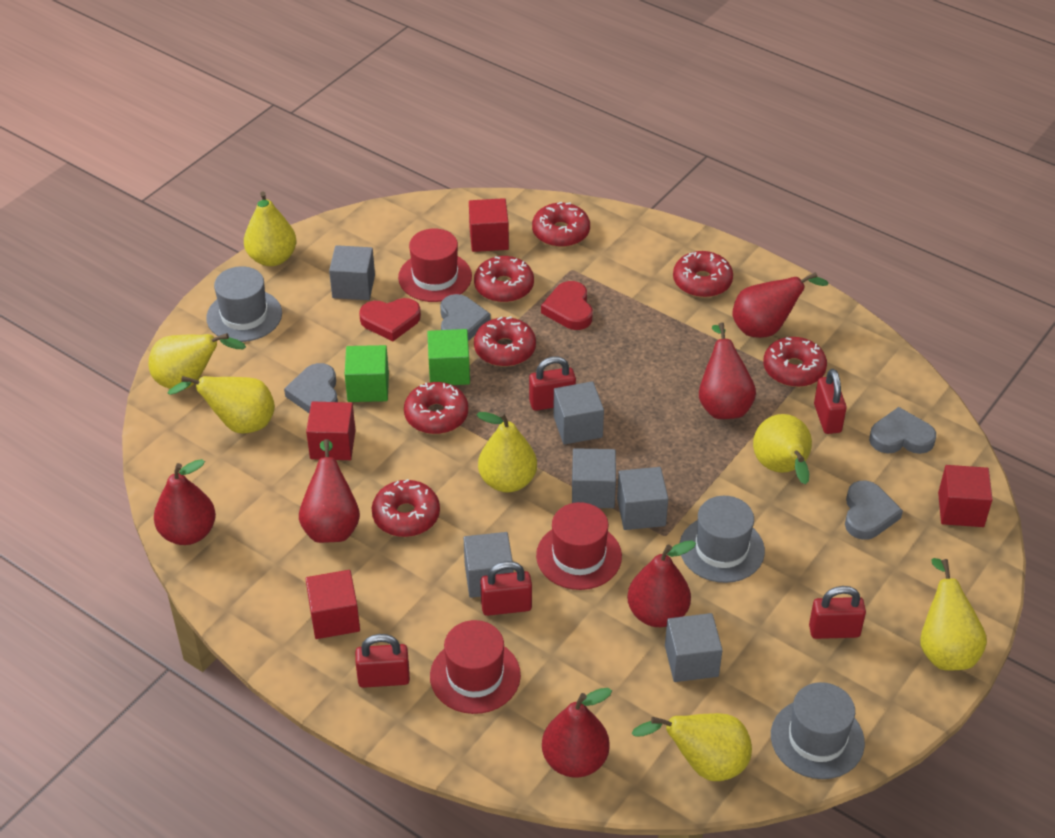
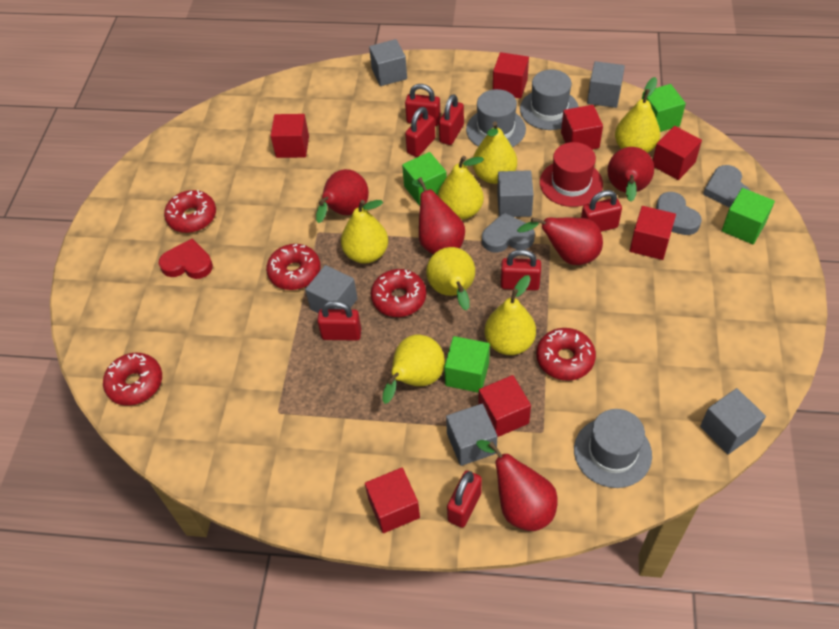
green cube: [345,345,389,402] [427,329,470,385] = 2 -> [402,152,447,206] [444,336,490,393] [642,84,686,132] [722,188,775,244] = 4
grey heart: [284,363,338,413] [440,294,491,341] [845,481,903,540] [869,407,936,454] = 4 -> [482,213,535,253] [656,192,702,235] [703,165,750,208] = 3
red cube: [306,402,356,460] [306,570,360,639] [469,198,509,252] [938,465,992,527] = 4 -> [271,114,309,158] [365,468,420,533] [479,375,531,437] [493,52,529,99] [561,105,603,150] [630,206,676,260] [653,126,702,180] = 7
red donut: [372,479,440,537] [404,382,468,434] [474,256,534,303] [474,316,536,367] [532,202,590,247] [673,251,733,298] [763,337,827,387] = 7 -> [103,352,162,406] [164,190,216,233] [266,244,321,290] [371,269,426,317] [536,328,596,381] = 5
red hat: [398,228,472,302] [430,620,521,714] [536,502,622,590] = 3 -> [540,142,603,207] = 1
red heart: [359,298,421,341] [541,281,593,330] = 2 -> [158,239,213,279] = 1
red padlock: [355,634,410,688] [480,561,532,616] [529,356,576,411] [809,586,866,639] [814,369,847,434] = 5 -> [317,301,361,341] [405,84,441,126] [405,107,435,157] [439,94,464,145] [447,471,482,528] [501,249,541,291] [581,190,622,232] = 7
red pear: [154,459,216,545] [299,439,360,543] [542,688,612,778] [627,541,696,627] [699,322,756,419] [732,272,829,338] = 6 -> [316,169,369,223] [411,177,465,255] [476,440,558,531] [517,217,603,265] [607,147,654,202] = 5

